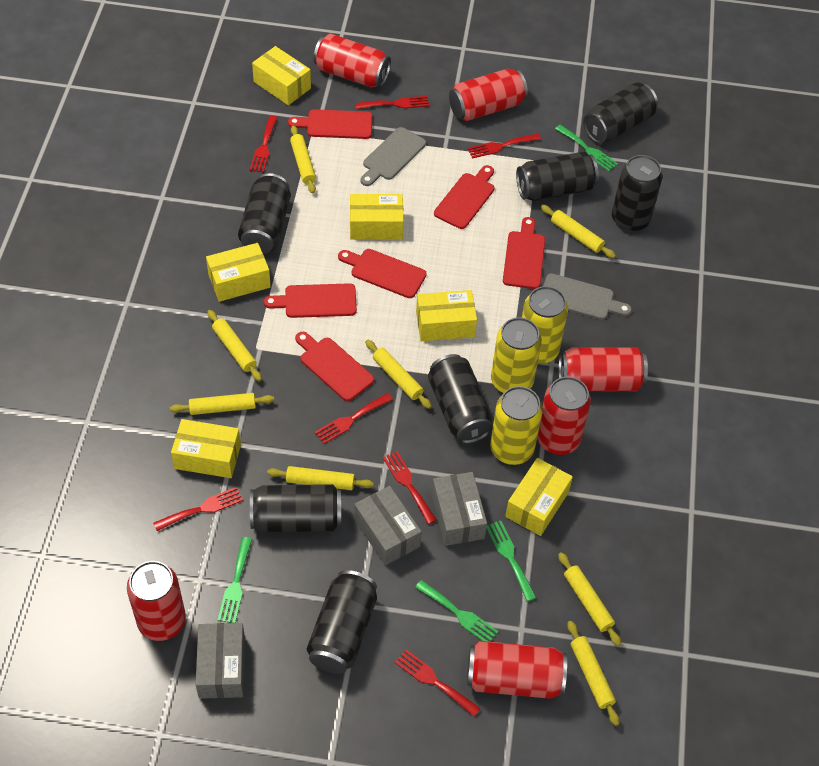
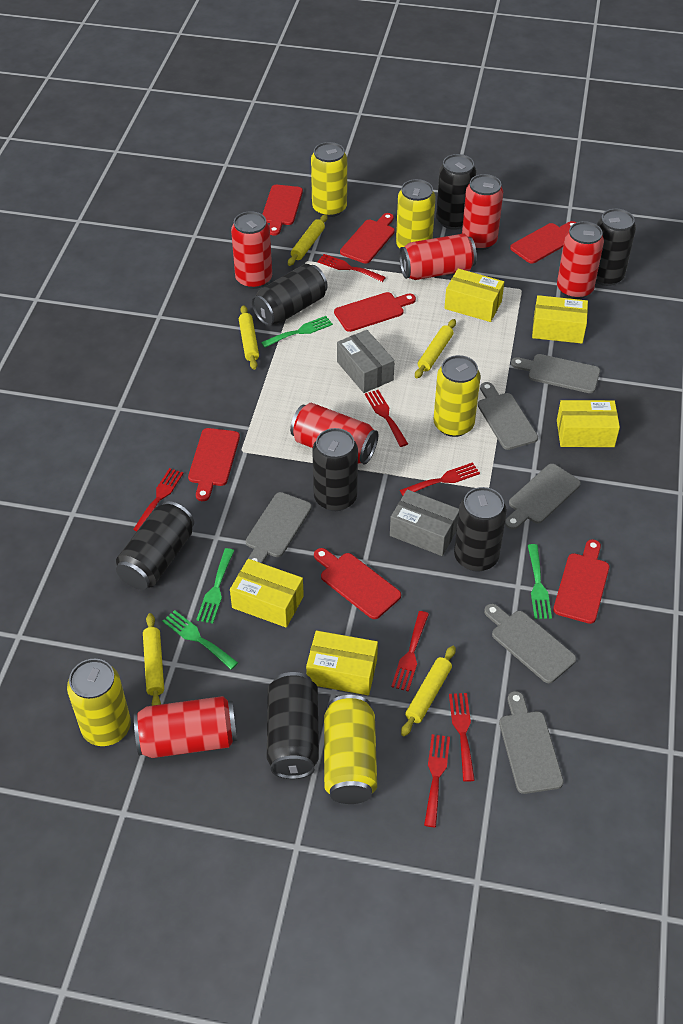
grey box: [196,623,245,699] [354,486,422,565] [432,472,487,546] = 3 -> [337,330,395,393] [390,489,459,556] = 2
grey cutting board: [361,127,426,186] [543,273,632,320] = 2 -> [246,492,312,564] [478,382,538,450] [484,604,576,683] [499,691,564,794] [505,464,581,529] [511,354,600,393] = 6
red cutting board: [264,283,357,318] [288,109,372,139] [295,332,374,401] [338,249,427,298] [434,165,494,229] [503,217,545,289] = 6 -> [188,428,240,501] [262,185,303,236] [314,548,401,619] [334,292,416,332] [340,213,395,263] [510,221,576,264] [553,539,609,624] = 7
yellow box: [171,419,241,478] [206,243,271,302] [252,46,311,105] [350,194,404,240] [416,290,477,341] [505,458,573,536] = 6 -> [230,559,304,628] [306,631,378,695] [444,269,504,322] [532,295,588,344] [557,400,620,447] = 5
yellow can: [490,386,543,465] [491,317,542,393] [522,286,568,364] = 3 -> [67,659,131,746] [311,142,347,217] [324,695,377,804] [396,179,436,248] [433,355,481,437] = 5
yellow rolling pin: [170,393,274,415] [208,310,262,381] [267,466,374,490] [290,126,316,194] [365,340,432,409] [541,205,616,258] [558,552,621,646] [567,621,619,726] = 8 -> [143,613,164,706] [239,305,259,370] [288,214,328,266] [401,646,456,736] [415,319,456,378] = 5

